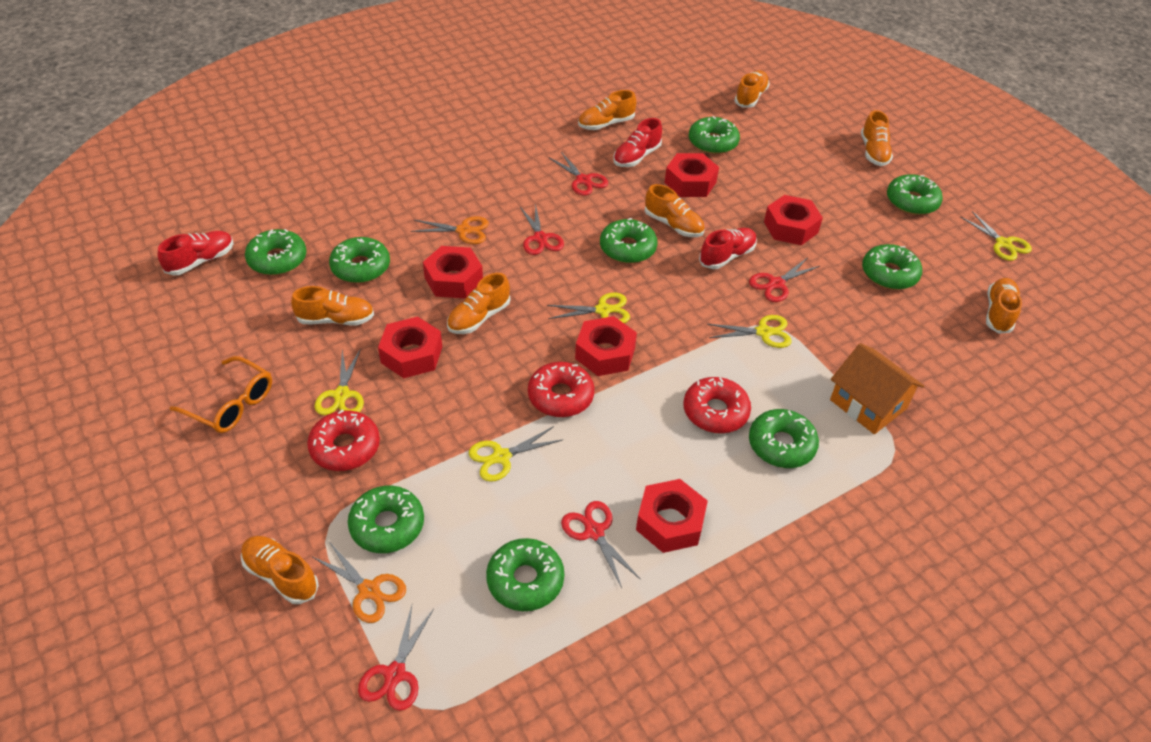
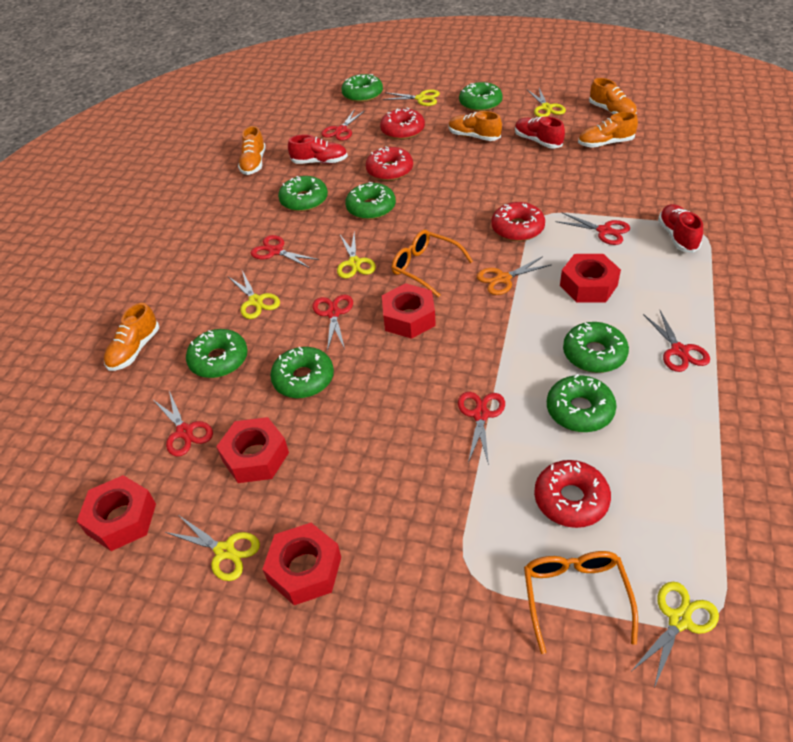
green donut: [245,229,306,275] [329,237,390,283] [348,485,424,553] [486,538,564,611] [600,218,658,263] [689,116,740,154] [749,409,819,468] [862,244,922,290] [887,174,943,215] = 9 -> [186,329,248,378] [270,347,334,398] [278,176,328,212] [341,74,383,102] [345,182,396,220] [459,82,503,112] [547,374,617,432] [563,322,629,373] = 8
orange glasses: [170,356,272,433] = 1 -> [392,230,473,298] [524,551,638,654] = 2
orange house: [830,343,924,434] = 1 -> none = 0
orange scissors: [313,542,406,623] [411,216,489,244] = 2 -> [477,256,552,295] = 1
orange shoe: [241,536,319,604] [291,286,374,326] [447,273,510,334] [578,90,637,130] [645,184,705,237] [734,71,770,108] [861,110,893,166] [986,278,1022,334] = 8 -> [104,303,159,371] [238,126,266,175] [449,111,502,141] [578,112,638,148] [589,78,637,115] = 5
red donut: [307,409,380,471] [528,362,594,417] [683,377,751,433] = 3 -> [366,146,413,181] [380,108,425,140] [491,202,545,241] [534,460,611,528] = 4
red nut: [378,317,442,378] [423,246,483,298] [575,316,637,376] [636,479,708,553] [665,153,719,197] [764,195,823,245] = 6 -> [77,475,156,551] [216,417,289,483] [263,523,341,605] [382,283,436,339] [560,254,621,303] = 5
red scissors: [358,605,434,711] [520,203,564,255] [549,152,608,196] [561,501,641,588] [749,257,820,302] = 5 -> [153,391,213,457] [251,235,319,268] [313,294,353,351] [321,109,365,141] [458,392,505,465] [555,212,630,245] [643,311,710,372] = 7
yellow scissors: [314,349,364,415] [469,426,562,482] [547,293,630,323] [707,315,792,348] [960,211,1032,261] = 5 -> [165,516,260,581] [229,271,280,319] [337,232,376,279] [382,89,440,106] [527,88,566,117] [632,582,719,688] = 6

